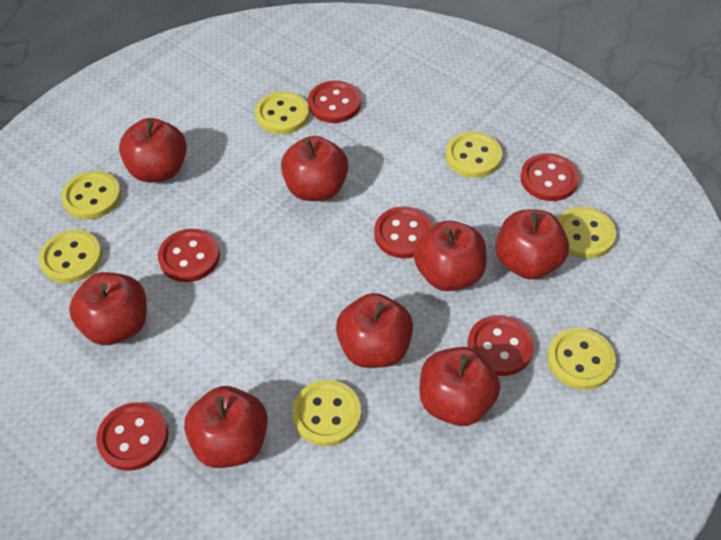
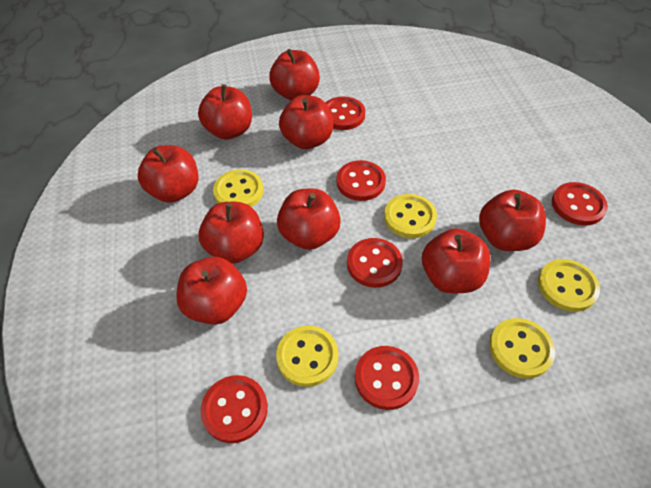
red apple: [69,272,147,345] [119,118,187,182] [184,386,268,468] [281,136,349,201] [336,293,413,368] [414,221,487,291] [419,347,500,426] [495,209,569,279] = 8 -> [138,145,198,203] [176,257,247,325] [198,84,252,140] [199,202,264,264] [269,49,320,100] [277,188,341,250] [279,95,333,149] [422,228,491,293] [479,190,546,251] = 9
yellow button: [39,230,102,283] [61,171,121,220] [255,91,309,134] [292,380,361,446] [446,131,502,178] [547,328,616,390] [558,207,616,259] = 7 -> [213,169,263,207] [276,326,339,387] [384,194,437,238] [489,318,555,379] [538,259,600,312] = 5

